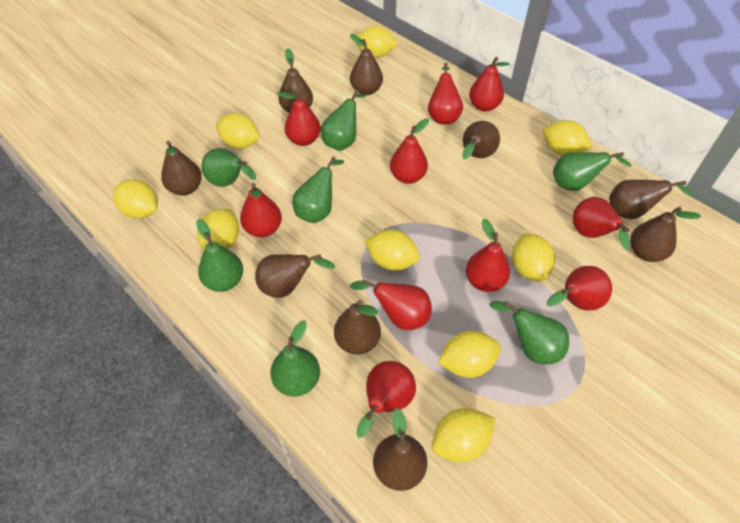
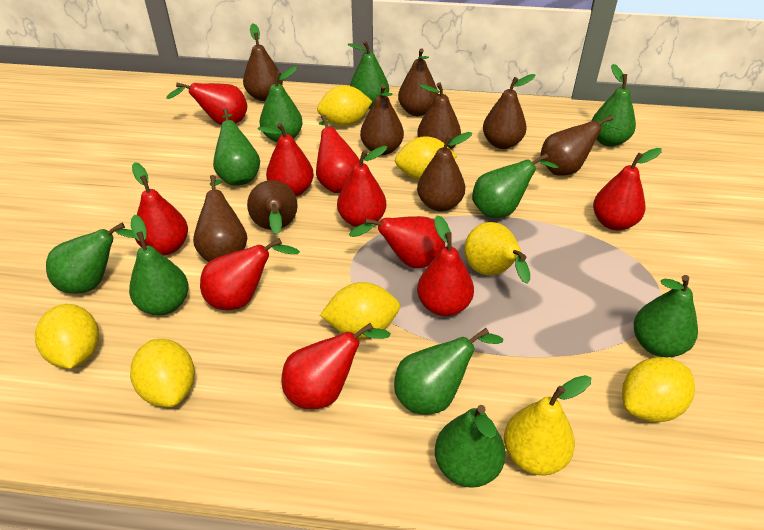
green pear: [196,219,243,292] [202,148,256,187] [270,320,320,397] [292,157,344,223] [321,89,366,151] [489,301,569,364] [553,152,632,191] = 7 -> [46,223,135,294] [129,215,189,315] [213,108,260,185] [260,66,303,142] [348,41,389,109] [394,328,503,415] [435,405,506,488] [472,154,558,218] [592,64,636,147] [633,275,698,357] = 10
yellow lemon: [113,179,158,219] [197,209,239,251] [216,113,260,148] [356,26,398,58] [365,229,420,271] [432,408,495,462] [438,331,501,378] [512,233,555,282] [543,120,592,156] = 9 -> [35,304,99,369] [130,339,195,407] [317,85,373,126] [320,282,400,338] [395,136,457,180] [622,357,695,422] = 6
yellow pear: none = 0 -> [464,222,530,283] [504,375,591,475] = 2

